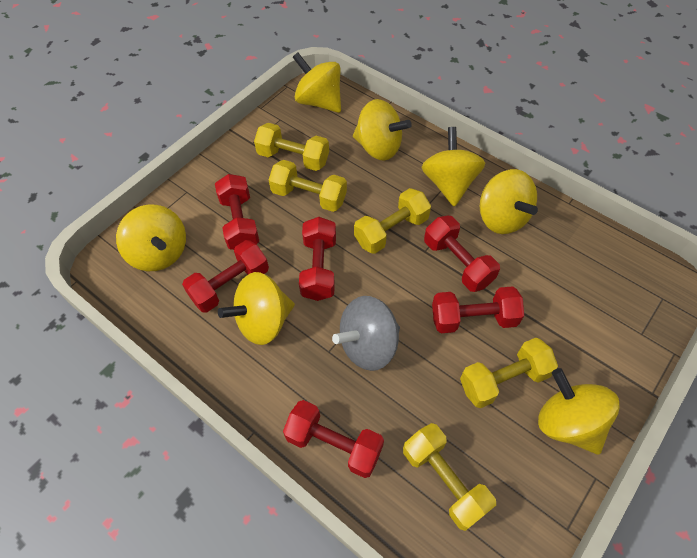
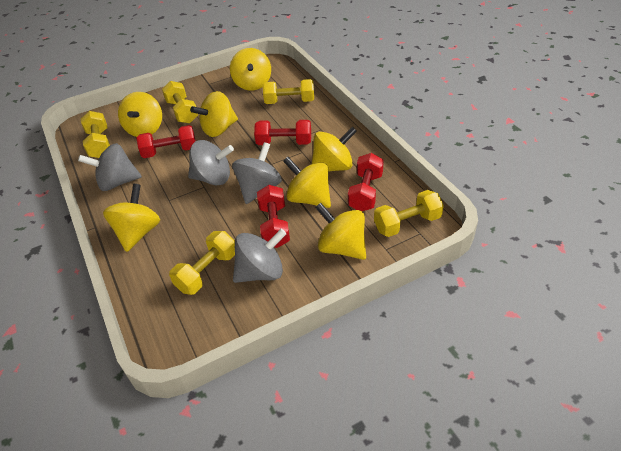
grey spinning top: [332,296,400,371] = 1 -> [78,143,142,191] [188,140,234,186] [232,142,282,204] [233,229,286,283] = 4
red dumbbell: [182,240,269,313] [215,174,259,250] [283,400,384,478] [299,217,336,301] [424,216,500,292] [432,286,524,333] = 6 -> [136,125,196,158] [254,120,311,145] [257,185,290,248] [348,153,384,211] = 4

